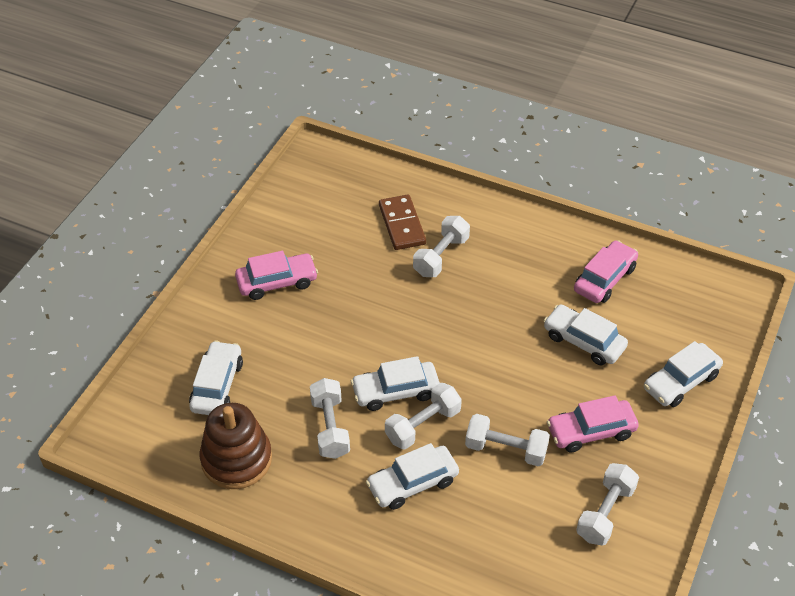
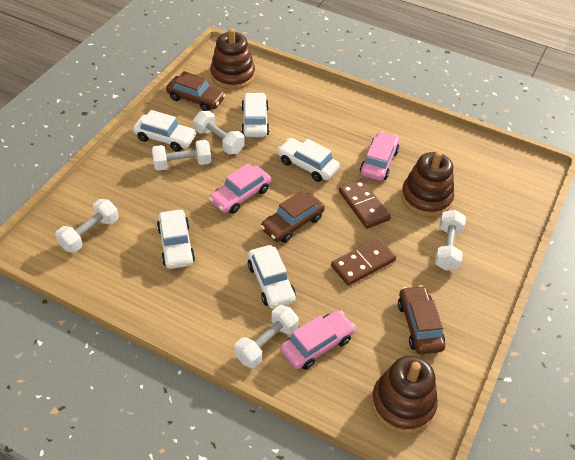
brown car: none = 0 -> [166,71,226,111] [260,191,325,243] [398,285,445,354] = 3
brown domino: [379,195,426,250] = 1 -> [331,238,396,286] [339,179,391,229] = 2
brown stacking toy: [200,403,272,489] = 1 -> [210,28,255,90] [371,356,438,433] [401,151,454,217] = 3

